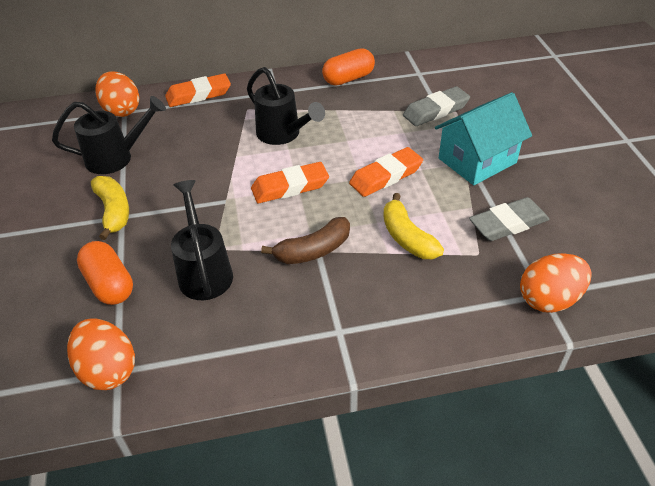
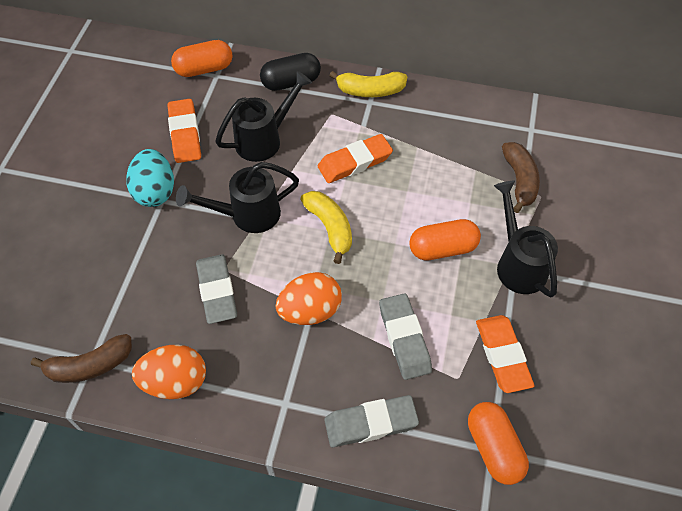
black capsule: none = 0 -> [260,53,321,91] = 1
brown banana: [261,217,350,264] = 1 -> [31,334,132,383] [502,142,540,213] = 2
grey eraser: [403,86,470,126] [469,197,549,241] = 2 -> [196,254,237,324] [324,395,419,447] [379,293,432,380] = 3
orange capsule: [77,241,133,305] [322,48,375,86] = 2 -> [171,40,233,77] [409,219,481,261] [468,402,529,485] = 3
orange egg: [67,319,135,390] [95,71,139,117] [520,253,592,313] = 3 -> [132,345,206,399] [276,272,342,325] = 2
turquoise egg: none = 0 -> [126,149,174,207] = 1
turquoise house: [435,92,532,185] = 1 -> none = 0

